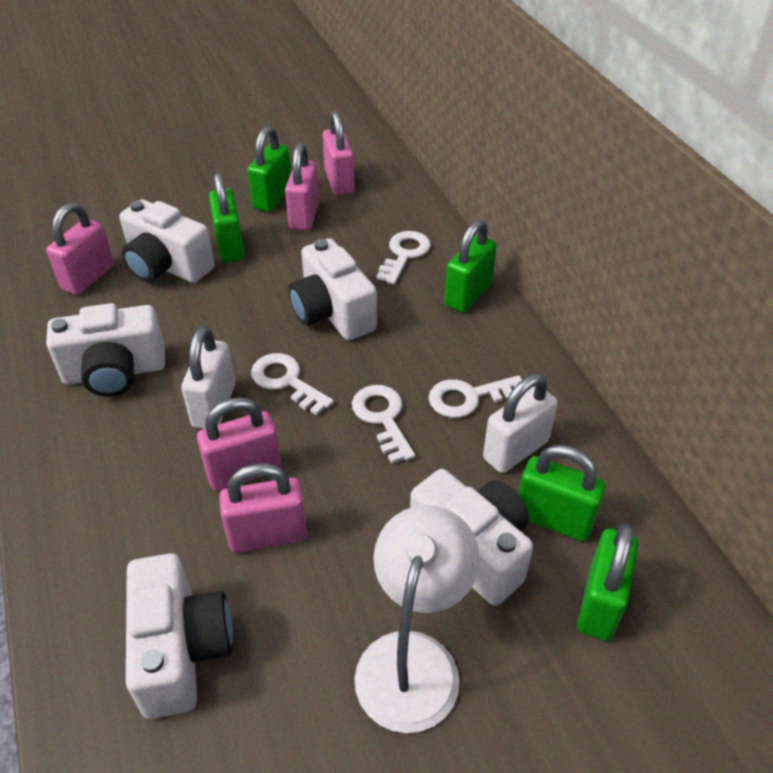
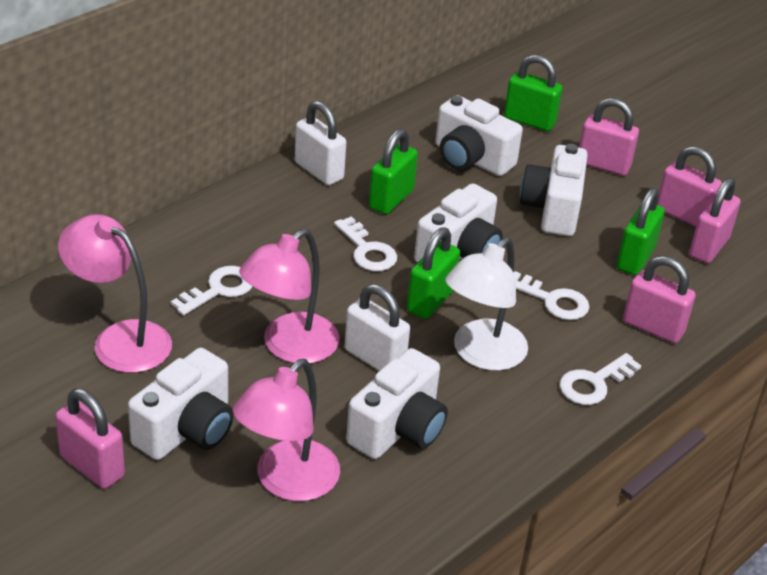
green padlock: [209,172,245,262] [247,126,291,212] [444,219,497,313] [518,445,606,541] [577,523,639,641] = 5 -> [369,129,418,215] [407,227,460,319] [504,55,563,131] [617,187,665,275] = 4
pink lamp: none = 0 -> [58,214,172,373] [233,359,340,501] [239,229,339,364] = 3

